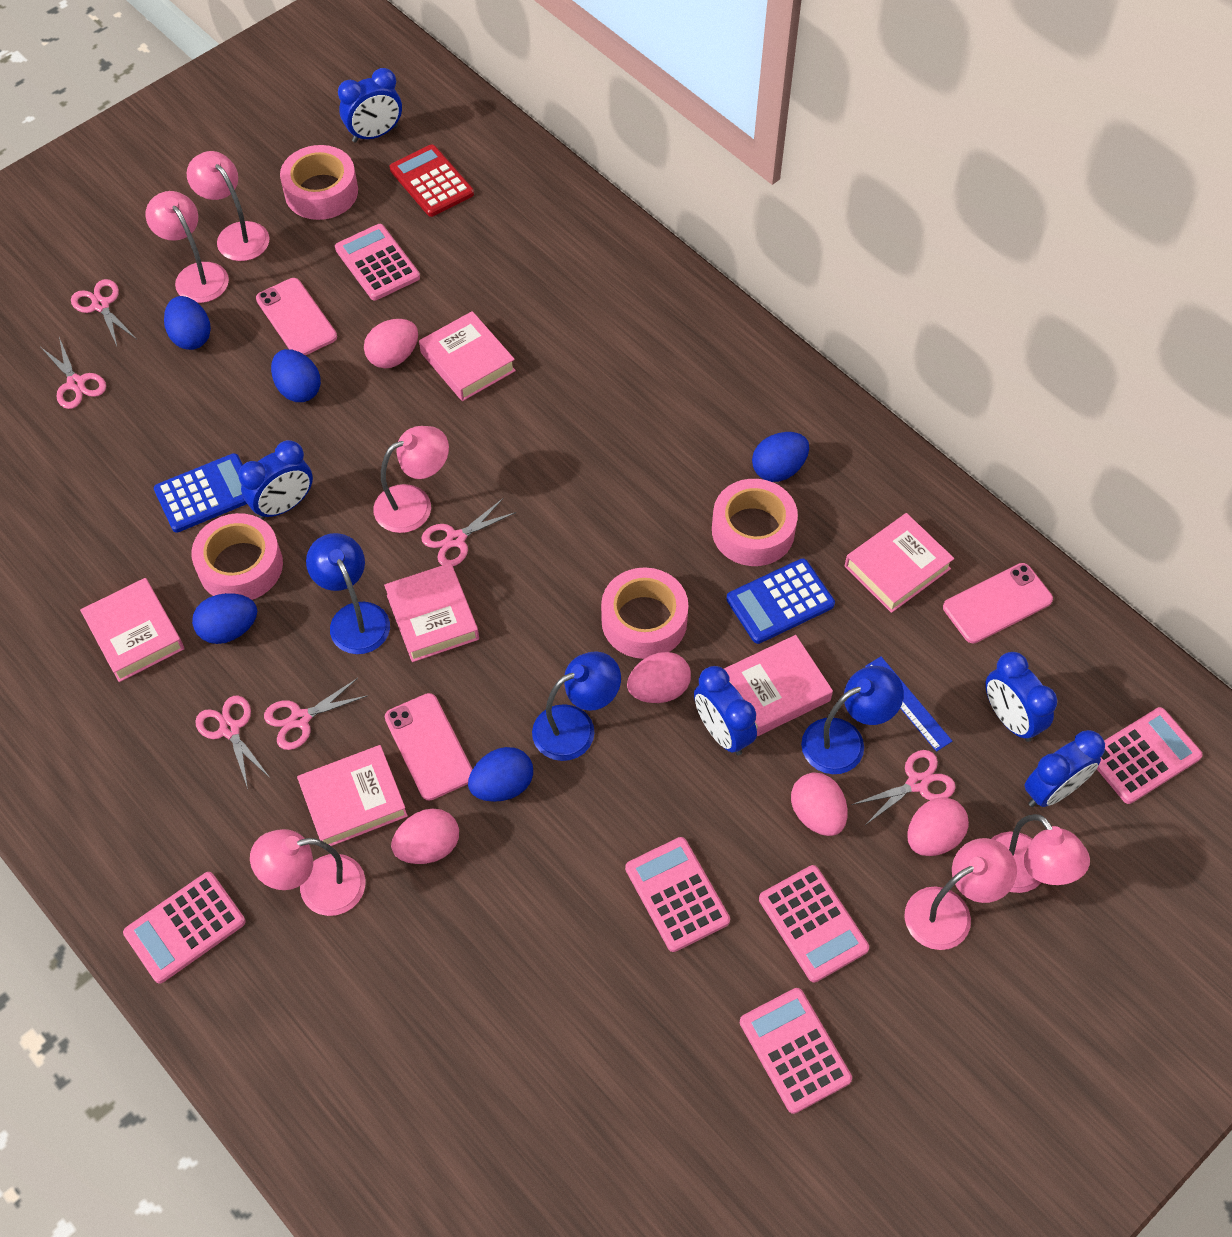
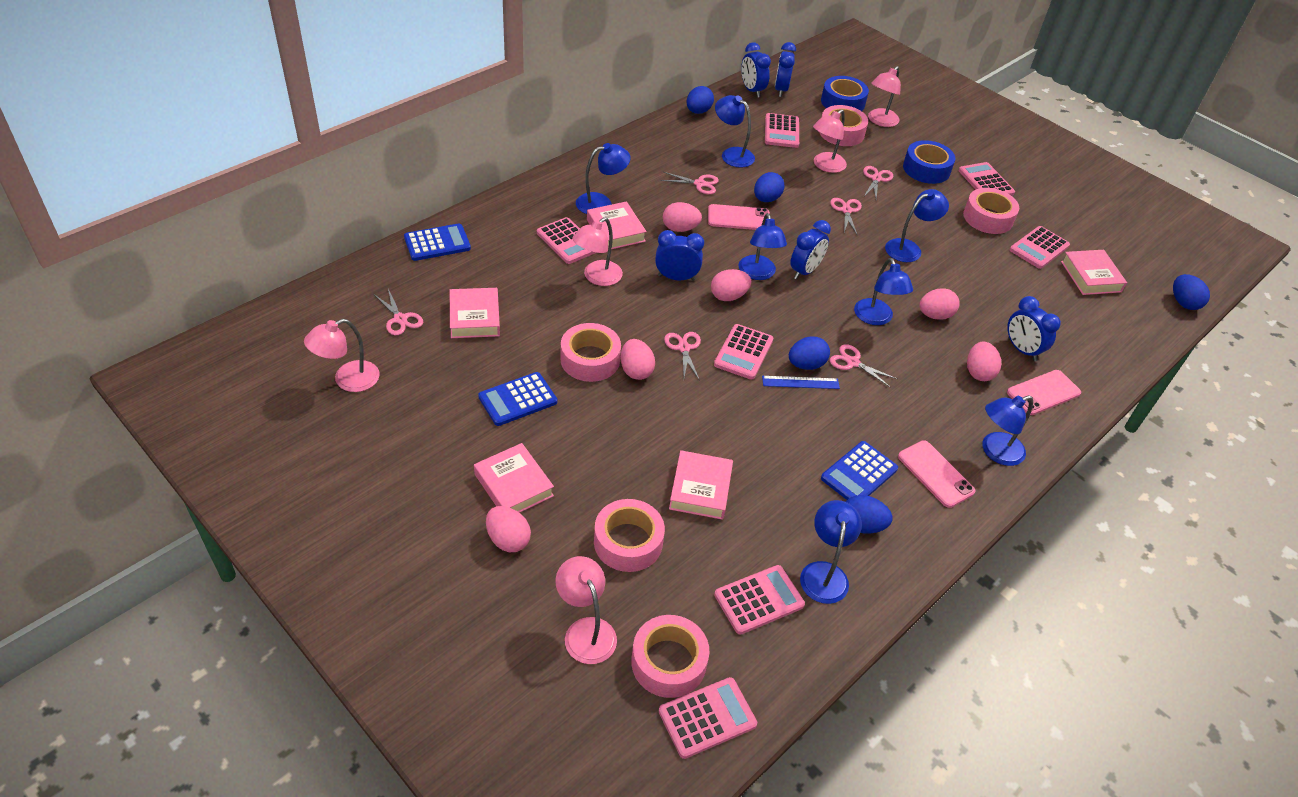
blue calculator: [154,453,247,533] [726,558,835,644] = 2 -> [404,223,471,261] [478,372,557,426] [821,441,898,500] = 3
blue lamp: [306,533,390,654] [532,651,621,761] [801,666,904,774] = 3 -> [576,143,631,214] [715,95,755,168] [739,213,787,280] [800,500,862,604] [854,258,913,325] [885,189,949,262] [982,395,1033,466] = 7
blue tape: none = 0 -> [821,76,869,111] [903,140,955,184] = 2
pink book: [80,578,184,682] [297,745,408,846] [384,563,479,662] [419,311,516,401] [724,635,833,736] [845,513,954,613] = 6 -> [450,288,500,338] [474,443,554,513] [587,201,647,249] [669,450,733,520] [1061,250,1127,295] = 5
pink calculator: [123,872,246,984] [335,224,420,300] [625,837,730,952] [740,988,852,1114] [759,865,869,982] [1097,707,1203,804] = 6 -> [537,217,596,264] [659,677,757,759] [714,324,773,380] [714,565,805,635] [765,113,799,148] [959,162,1015,196] [1010,226,1070,269] = 7
pink egg: [364,319,418,368] [391,808,459,864] [627,652,691,703] [791,772,848,836] [908,797,969,856] = 5 -> [486,506,531,552] [621,339,655,380] [663,202,702,232] [711,269,752,301] [919,288,960,320] [967,342,1001,381] = 6
pink lamp: [146,191,229,303] [187,151,269,261] [250,829,365,916] [373,426,449,533] [904,838,1017,950] [991,814,1090,893] = 6 -> [304,319,380,392] [556,556,617,664] [572,217,623,286] [813,109,847,173] [868,66,901,127] = 5
pink tape: [191,513,283,600] [280,145,358,220] [601,567,688,659] [712,479,798,566] = 4 -> [561,323,621,382] [594,499,665,572] [631,615,710,698] [819,105,868,146] [963,188,1019,234] = 5
red calculator: [390,145,474,217] = 1 -> none = 0

